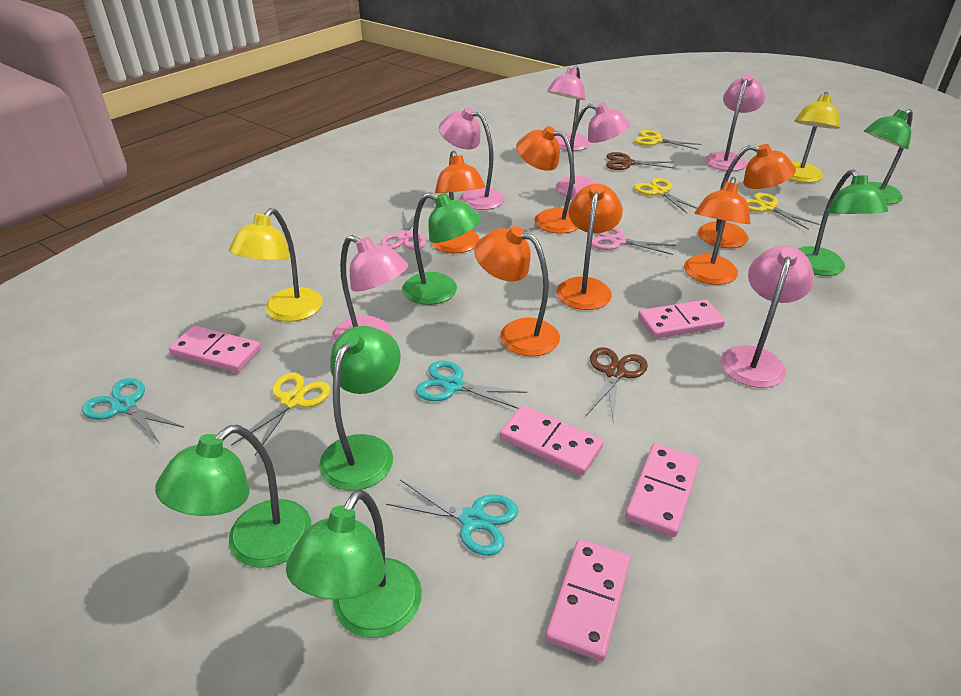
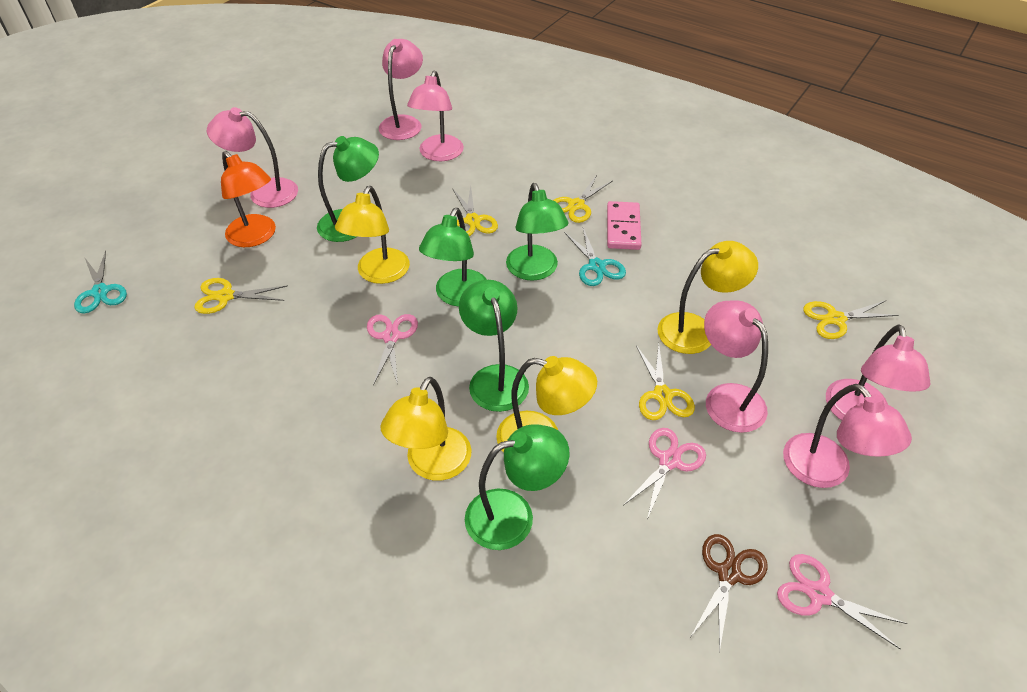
brown scissors: [586,347,648,423] [606,152,675,170] = 2 -> [691,534,768,653] = 1
green lamp: [155,425,311,568] [286,489,422,638] [319,326,401,491] [402,193,481,305] [798,169,888,276] [864,109,913,204] = 6 -> [317,136,379,242] [419,208,487,307] [459,280,529,412] [465,424,570,550] [506,183,568,281] = 5
orange lamp: [431,150,485,253] [474,226,560,357] [516,126,578,234] [557,183,623,310] [684,177,750,285] [698,144,796,248] = 6 -> [221,151,276,247] = 1
pink domino: [169,326,261,373] [500,405,604,476] [545,539,631,661] [625,443,700,537] [638,299,725,339] = 5 -> [607,201,642,250] = 1
pink scissors: [381,211,426,250] [592,227,676,255] = 2 -> [367,314,418,385] [624,428,706,519] [777,554,908,650] = 3
turquoise scissors: [82,378,184,444] [386,480,518,556] [416,361,527,409] = 3 -> [74,250,127,313] [564,228,626,286] = 2
yellow lamp: [229,208,323,322] [790,92,840,183] = 2 -> [335,186,410,284] [380,377,472,481] [496,356,597,453] [657,241,758,354] = 4
yellow scissors: [231,373,331,455] [634,130,702,150] [634,178,697,213] [745,193,820,230] = 4 -> [194,278,288,314] [452,186,498,236] [553,175,612,223] [636,344,695,420] [803,301,899,339] = 5

